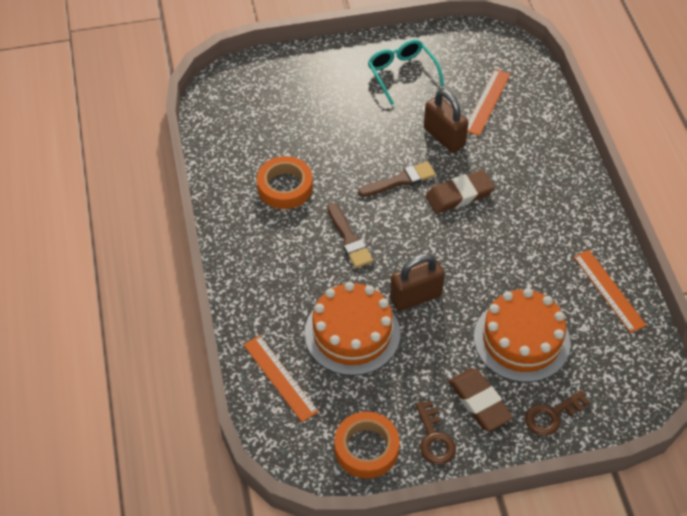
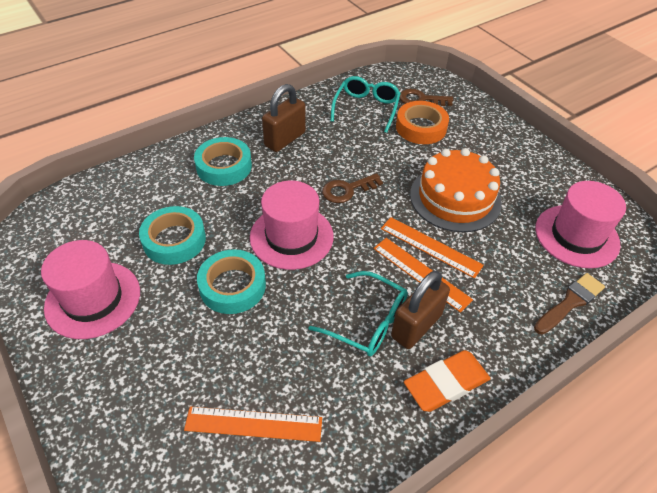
brown brush: [327,203,373,268] [358,161,436,197] = 2 -> [534,273,605,334] = 1
brown eraser: [426,170,495,214] [448,368,513,431] = 2 -> none = 0
orange cake: [304,282,400,376] [474,288,571,383] = 2 -> [410,148,502,232] = 1
orange eraser: none = 0 -> [404,350,491,412] = 1
orange tape: [257,156,313,209] [334,412,400,478] = 2 -> [396,101,449,144] = 1
pink hat: none = 0 -> [41,240,140,339] [250,181,333,270] [535,181,626,268] = 3
turquoise glasses: [368,40,444,105] = 1 -> [308,271,408,356] [330,76,401,133] = 2
turquoise tape: none = 0 -> [139,206,206,265] [194,137,252,186] [197,249,266,314] = 3

